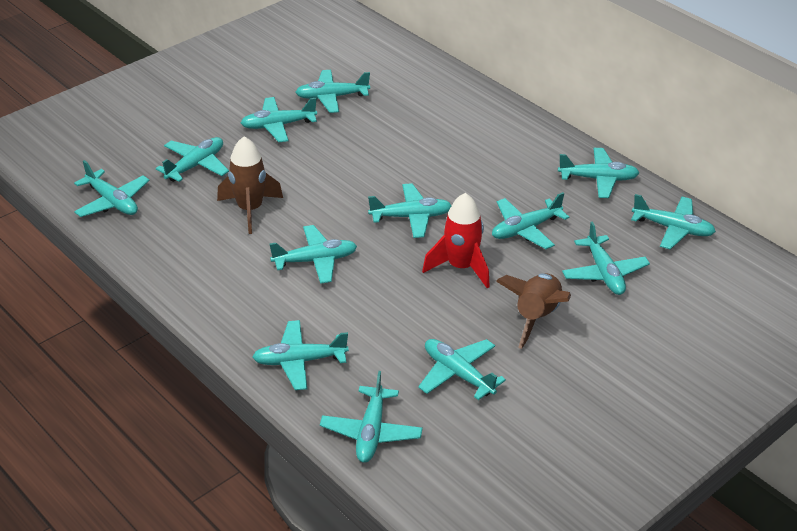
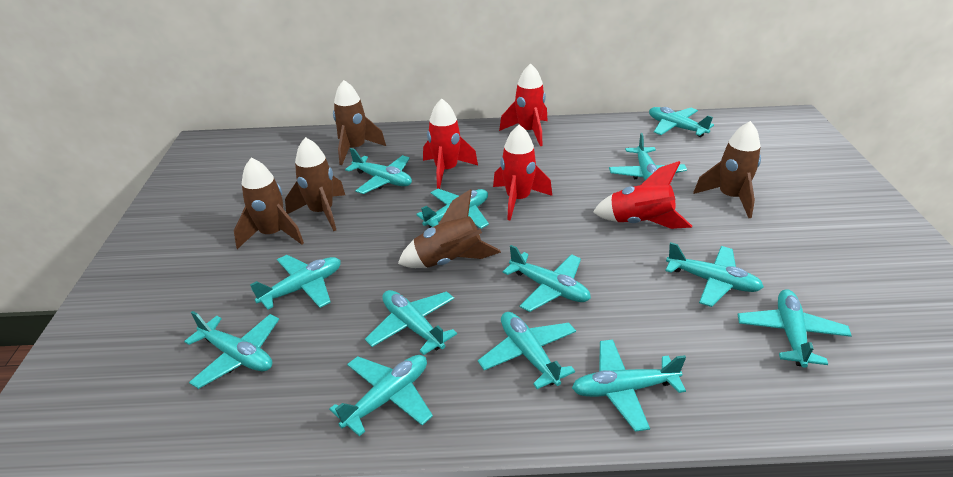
brown rocket: [217,136,283,234] [496,273,571,349] = 2 -> [234,158,304,249] [285,137,345,231] [333,80,386,165] [398,189,501,268] [693,121,761,218] = 5
red rocket: [422,193,490,288] = 1 -> [423,99,478,189] [493,124,552,221] [499,63,547,146] [593,161,692,229] = 4

